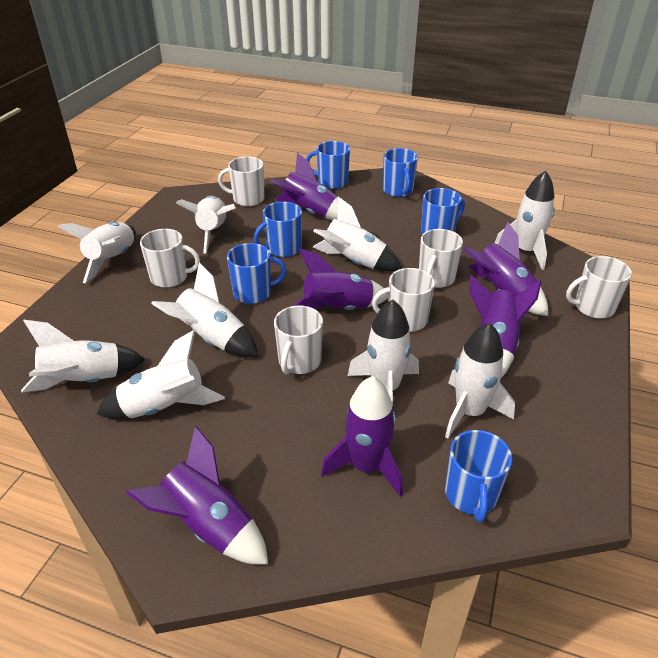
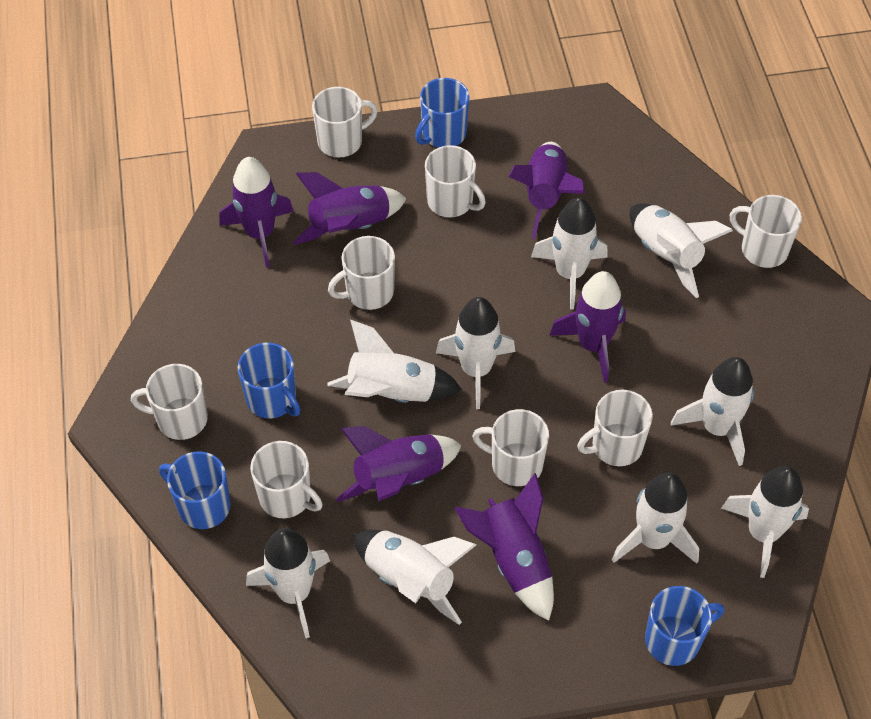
blue mug: [227,243,287,304] [254,202,302,257] [306,141,350,189] [383,148,418,197] [421,188,465,235] [445,430,512,522] = 6 -> [159,451,231,529] [238,343,300,418] [415,78,470,148] [645,586,724,666] = 4
white mug: [140,229,200,288] [218,157,265,206] [274,306,323,374] [372,268,435,332] [419,229,463,288] [566,256,632,319] = 6 -> [131,364,208,440] [250,441,323,518] [312,87,378,158] [328,236,395,310] [425,145,486,217] [472,409,549,486] [577,390,653,466] [730,195,802,268] = 8

